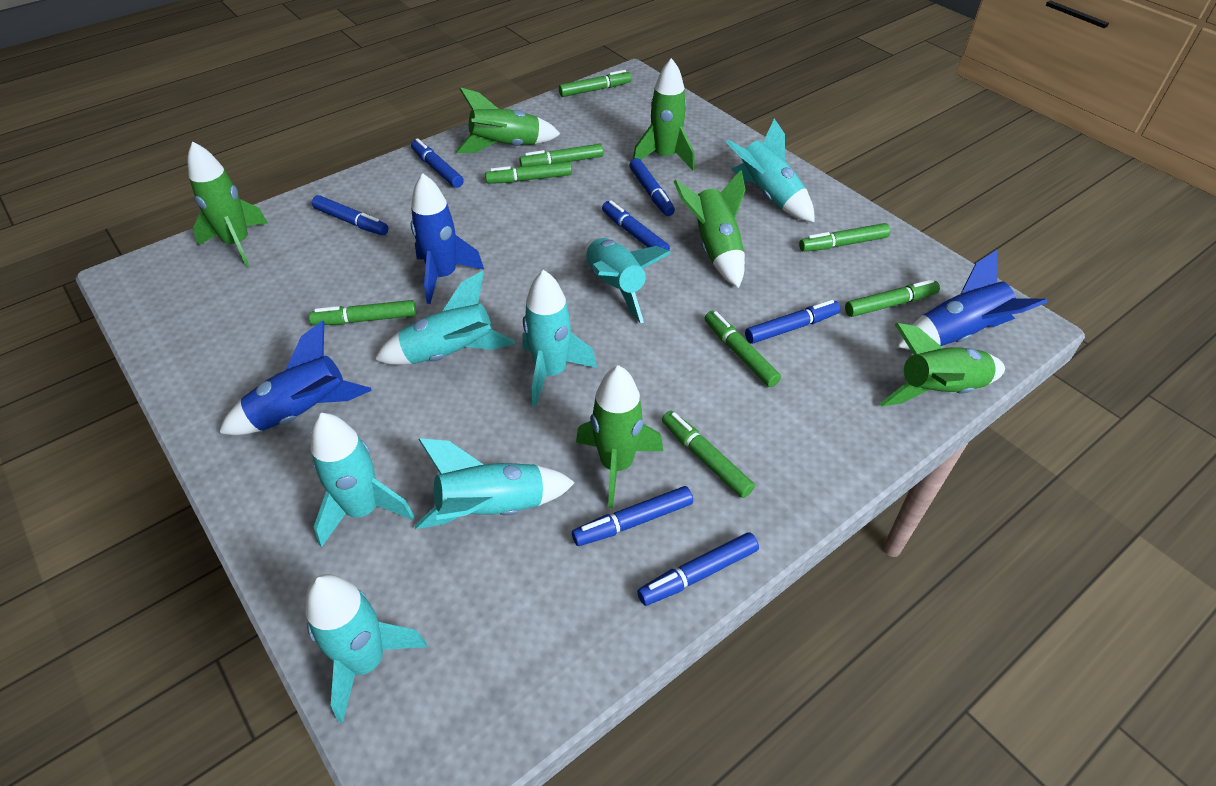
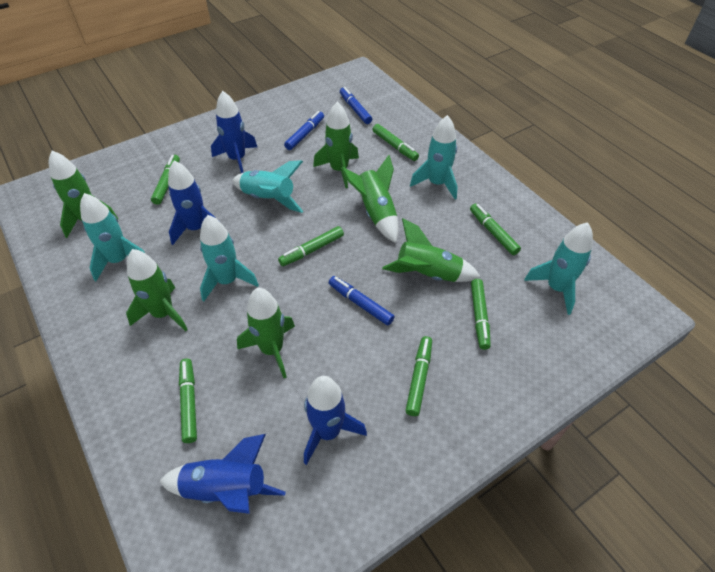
blue marker: [312,195,389,235] [411,138,464,188] [572,486,693,546] [602,200,670,250] [629,158,675,216] [637,532,759,606] [745,300,841,344] = 7 -> [284,111,324,150] [329,276,395,325] [340,87,372,124] = 3
blue rocket: [219,320,372,435] [411,173,484,304] [897,250,1048,350] = 3 -> [159,434,286,514] [168,160,217,245] [211,91,257,173] [304,376,367,465] = 4
green marker: [309,300,416,325] [485,162,572,184] [519,144,603,167] [559,70,632,97] [662,411,755,498] [705,311,781,387] [799,223,890,252] [845,279,940,317] = 8 -> [151,155,180,205] [179,359,197,443] [278,226,344,266] [372,124,419,161] [405,336,432,416] [470,204,521,255] [471,279,491,350] = 7
turquoise rocket: [305,574,427,723] [311,413,415,547] [374,271,515,365] [415,438,575,529] [522,270,597,407] [585,238,671,323] [726,118,815,222] = 7 -> [80,193,146,281] [200,215,259,301] [232,160,303,213] [410,115,458,200] [524,222,593,315] = 5

